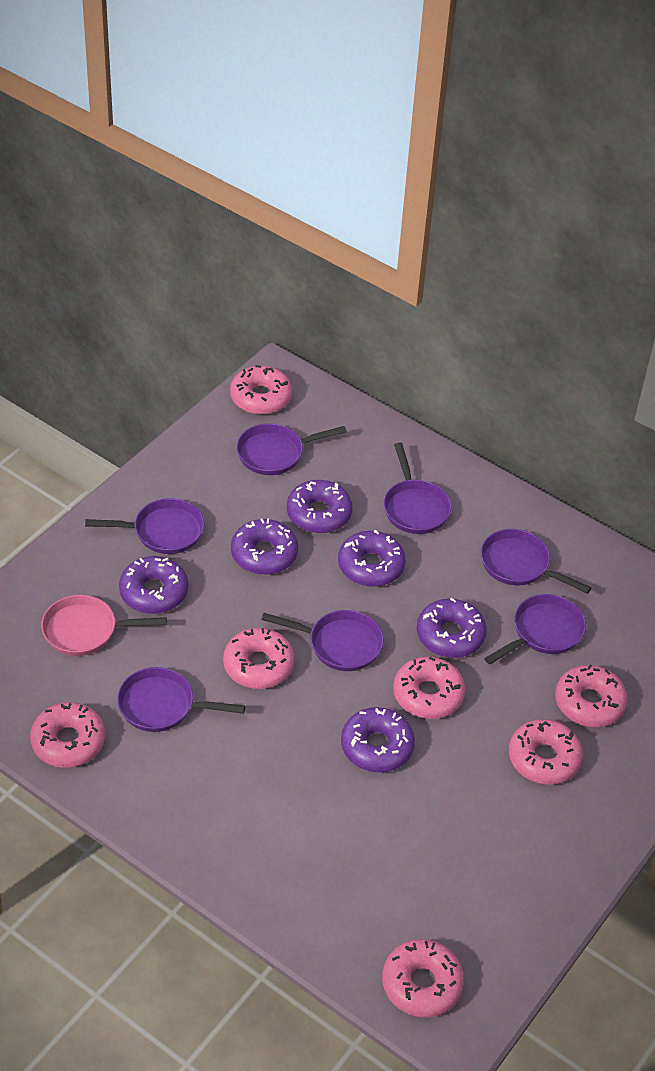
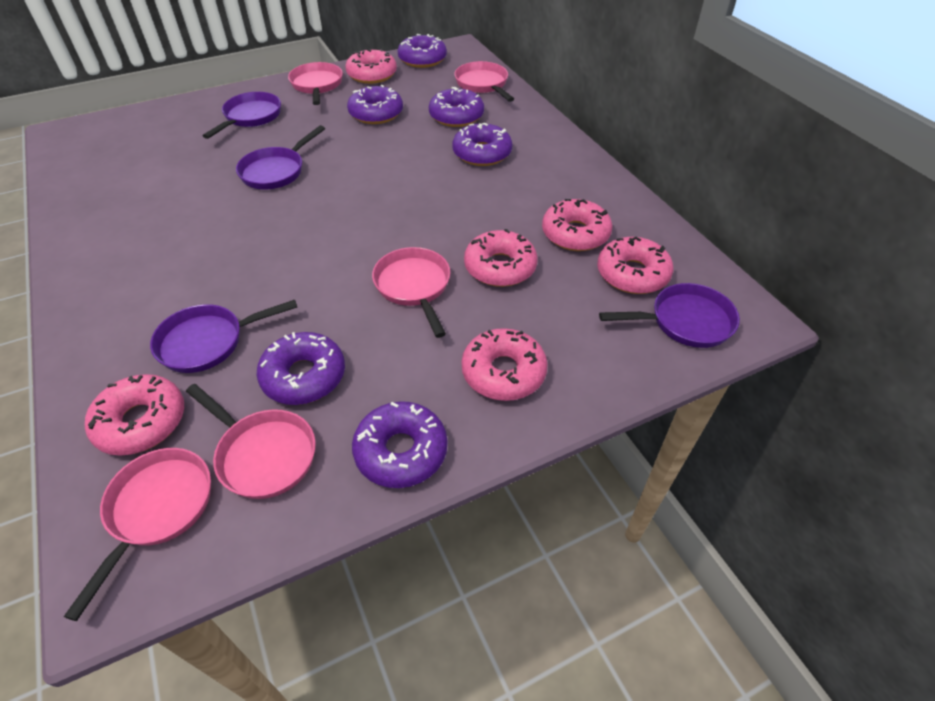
pink donut: [30,702,105,768] [223,628,295,689] [230,365,292,414] [382,939,464,1017] [393,657,465,719] [509,719,583,785] [555,664,628,727] = 7 -> [85,374,184,456] [345,49,397,84] [462,328,548,401] [464,229,537,287] [542,199,612,251] [597,237,673,294] = 6
pink pan: [41,595,167,656] = 1 -> [64,448,211,621] [186,384,316,499] [288,62,343,105] [372,247,450,338] [454,61,514,102] = 5
purple pan: [85,498,205,554] [117,667,245,732] [236,423,347,475] [262,610,384,671] [383,443,452,534] [480,529,591,594] [484,594,586,664] = 7 -> [150,300,297,373] [203,92,281,139] [236,125,325,189] [599,283,740,348] = 4

